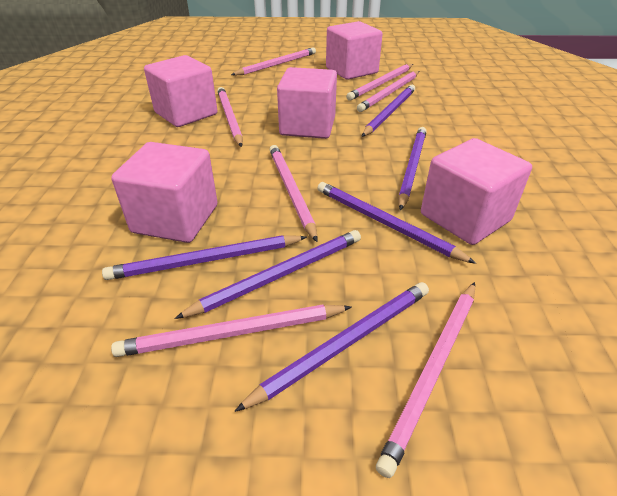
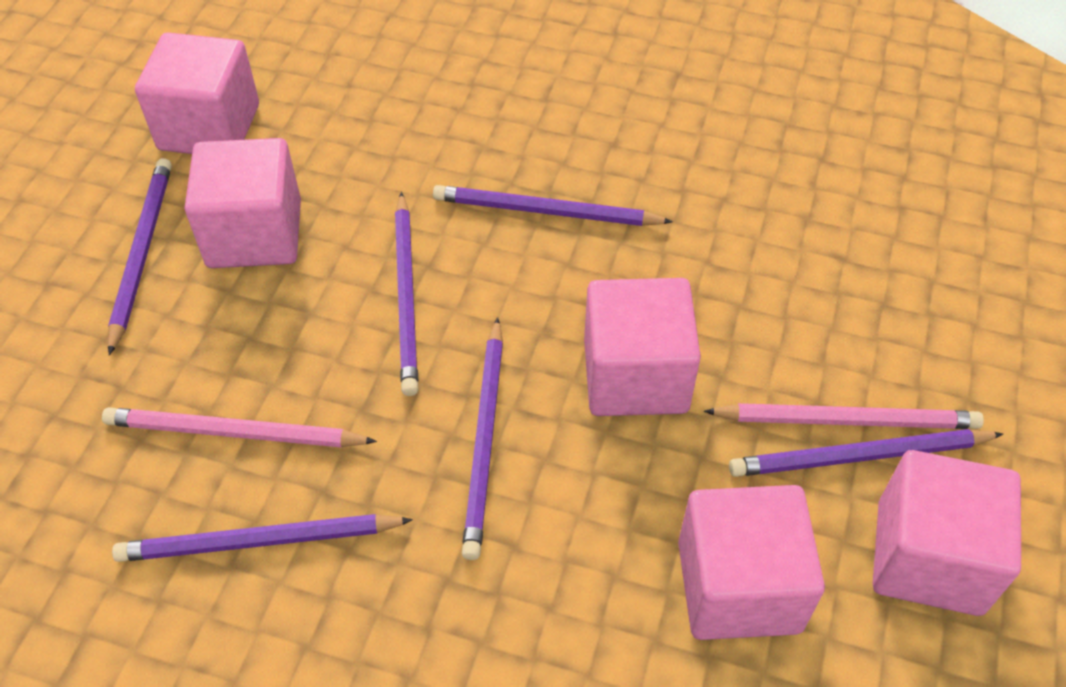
pink pencil: [111,305,352,357] [217,87,243,147] [231,47,316,75] [270,145,318,242] [346,64,413,101] [357,71,419,112] [376,282,475,478] = 7 -> [102,407,377,448] [704,403,984,429] = 2

